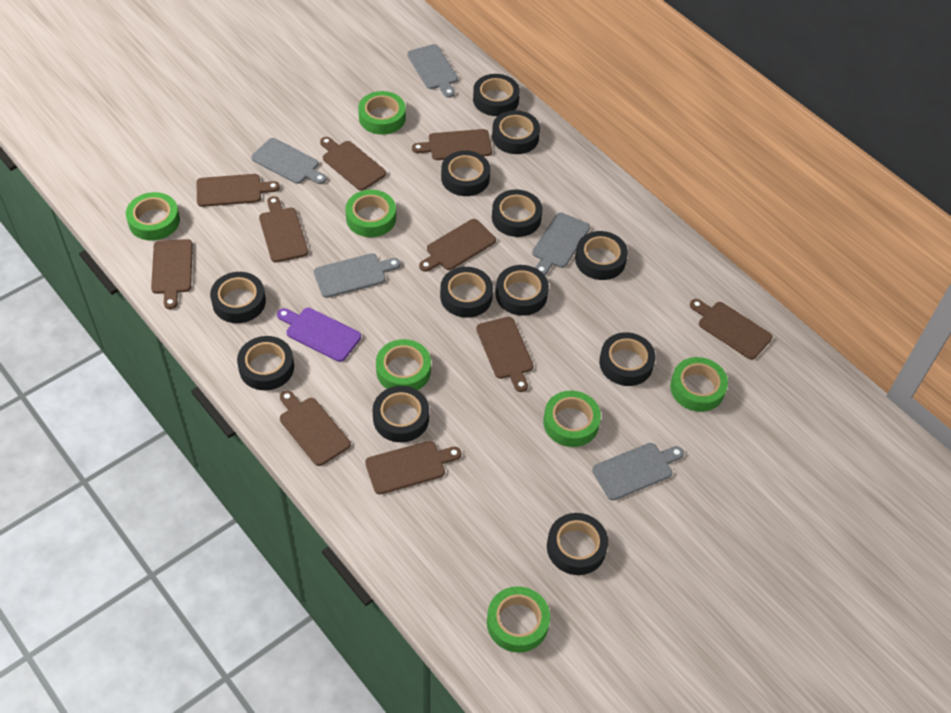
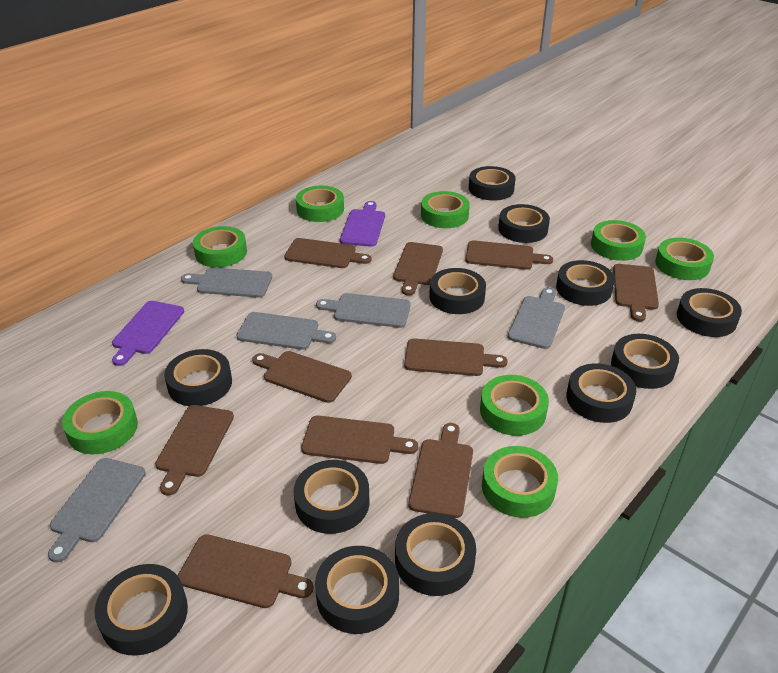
green tape: [126,192,180,241] [345,190,396,237] [358,91,406,135] [376,339,431,390] [487,586,550,653] [543,391,601,447] [670,357,728,412] = 7 -> [62,391,138,454] [193,226,247,267] [296,186,344,222] [421,191,470,228] [480,375,549,436] [482,446,558,518] [591,220,646,261] [655,238,714,280] = 8
purple cutting board: [277,308,361,362] = 1 -> [112,301,184,366] [340,201,385,247] = 2

